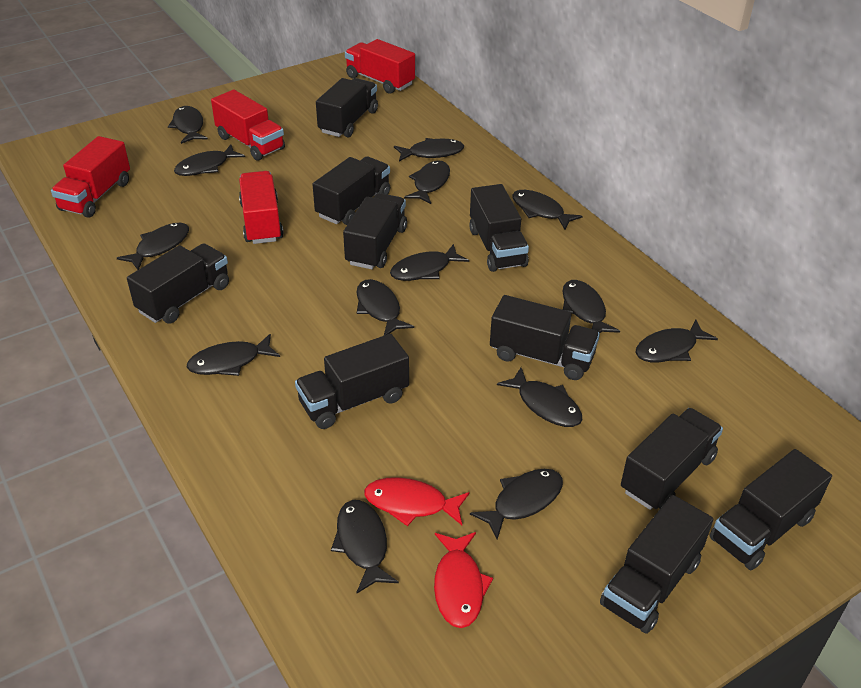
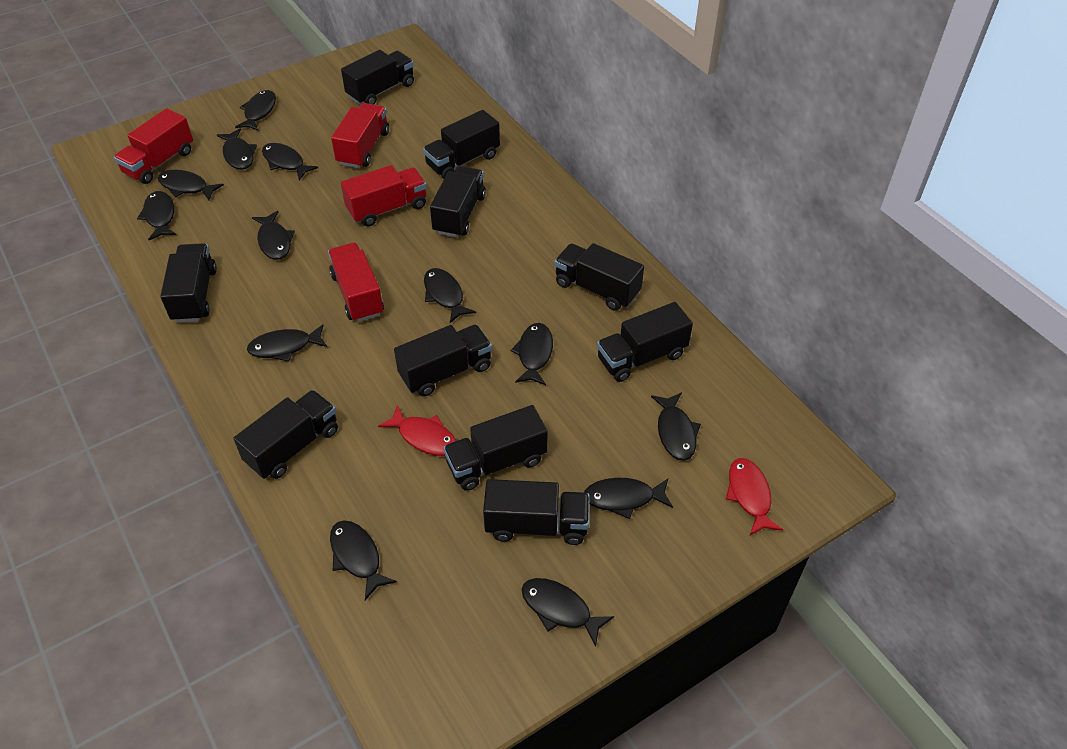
black fish: [117,223,189,270] [168,106,208,144] [174,145,245,176] [187,334,280,376] [331,500,399,593] [356,279,414,335] [390,244,469,281] [394,138,464,161] [404,161,450,204] [470,469,563,540] [497,367,582,427] [512,190,583,229] [562,280,620,333] [635,319,718,362] = 14 -> [137,191,177,240] [158,170,224,200] [217,128,257,170] [235,90,276,131] [247,324,327,361] [252,211,295,260] [262,143,318,180] [330,520,397,600] [424,268,476,323] [511,323,553,385] [521,578,614,647] [584,478,673,519] [651,392,701,461] = 13

